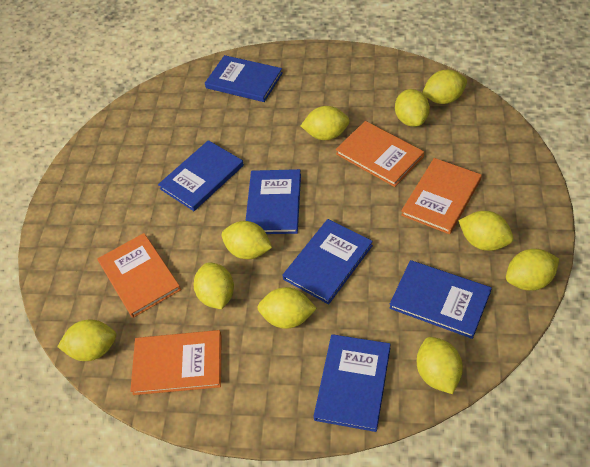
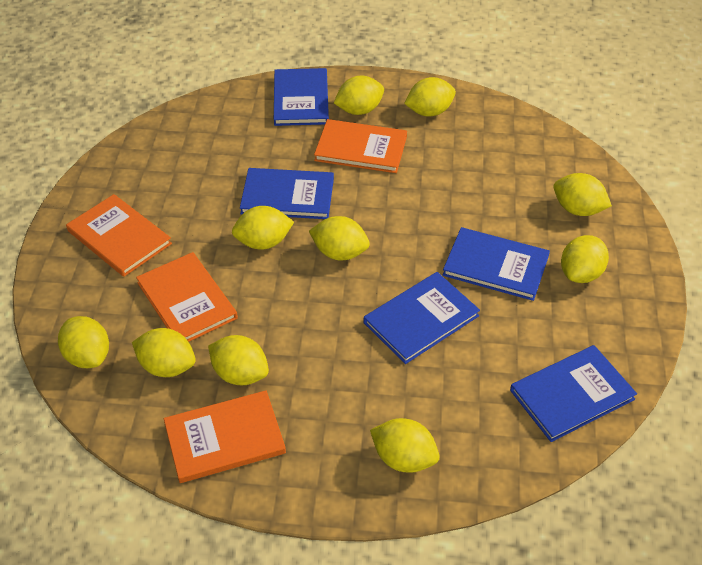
blue book: [158,140,244,211] [205,55,283,102] [246,169,301,234] [282,219,373,304] [314,334,391,432] [390,260,492,339] = 6 -> [240,168,334,219] [274,68,329,126] [364,272,480,364] [443,227,550,301] [510,345,637,442] = 5

